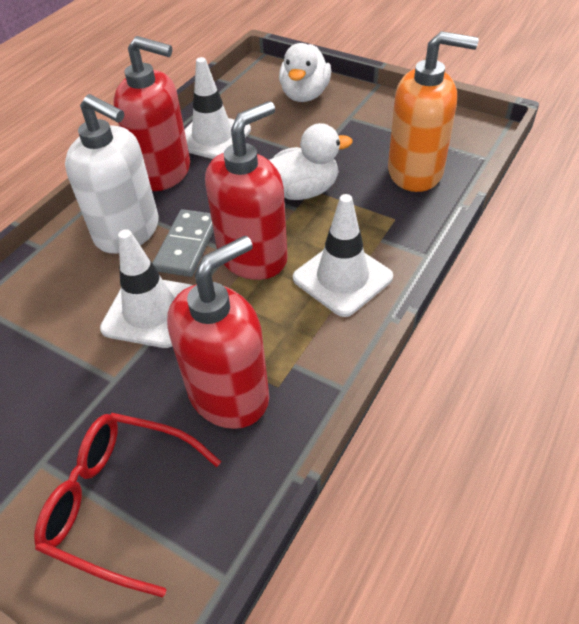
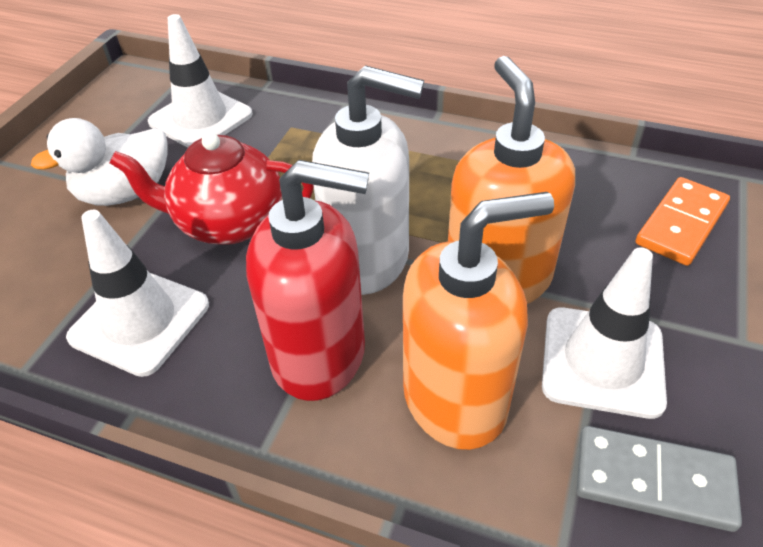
orange domino: none = 0 -> [635,177,730,266] = 1
orange soap dispenser: [388,31,479,192] = 1 -> [403,192,554,450] [448,56,575,304] = 2
red glasses: [34,413,221,597] = 1 -> none = 0
red soap dispenser: [114,36,190,191] [167,235,269,429] [205,101,288,280] = 3 -> [246,160,369,401] = 1
red teapot: none = 0 -> [109,132,314,245] = 1
white duck: [269,123,353,200] [279,43,331,102] = 2 -> [31,118,168,206] = 1

